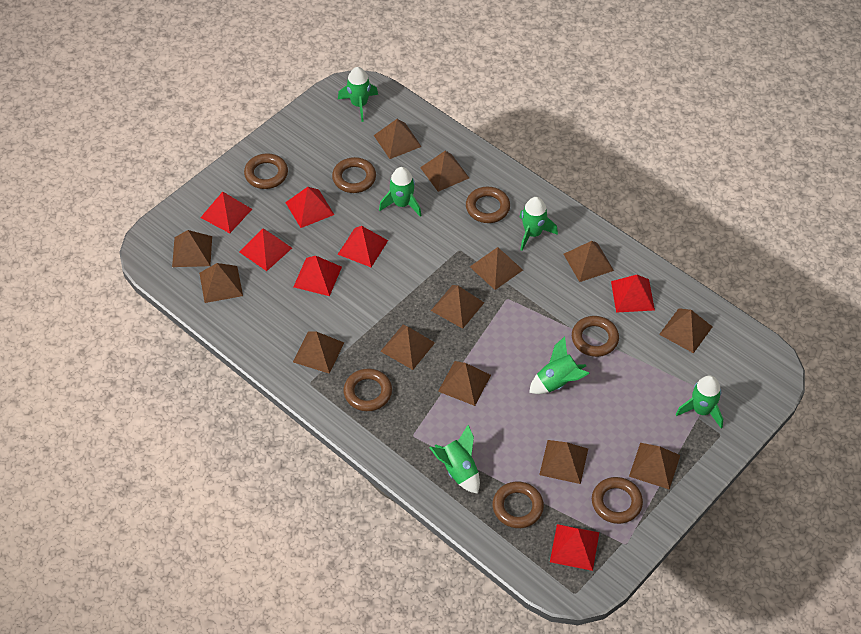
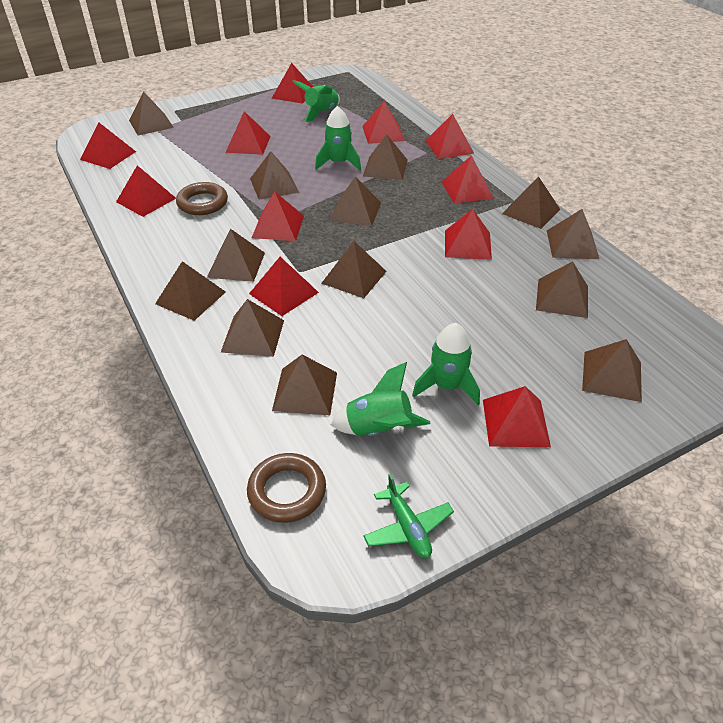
brown ring: [244,153,288,189] [332,157,376,193] [343,369,392,411] [466,187,510,223] [493,482,544,528] [572,316,619,357] [592,477,643,524] = 7 -> [176,182,228,215] [247,453,326,523] = 2
green plane: none = 0 -> [363,474,454,558] = 1
green rocket: [338,67,378,122] [379,167,422,217] [429,425,480,494] [519,197,558,251] [529,336,590,394] [676,375,723,428] = 6 -> [292,80,340,122] [315,106,361,171] [331,362,430,436] [412,323,480,405] = 4
red pyramid: [200,192,252,233] [240,229,292,271] [285,187,334,228] [293,256,342,296] [337,226,388,267] [550,524,599,571] [611,275,655,313] = 7 -> [80,122,136,169] [116,165,176,217] [225,111,271,155] [249,257,319,316] [252,191,304,241] [271,63,313,104] [362,101,405,144] [425,114,474,159] [441,155,494,203] [445,209,492,260] [483,386,551,447] = 11

